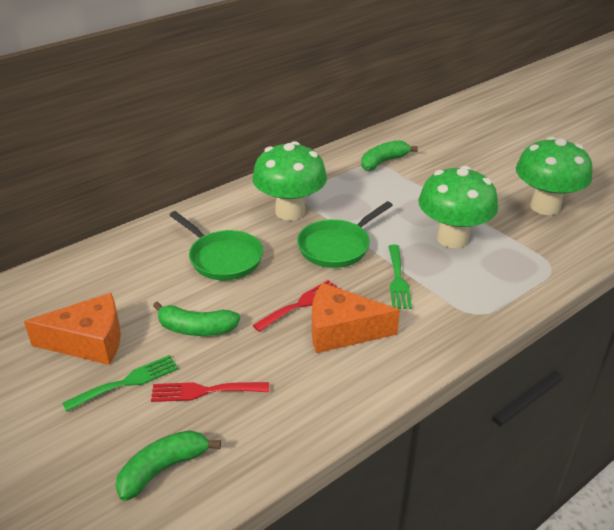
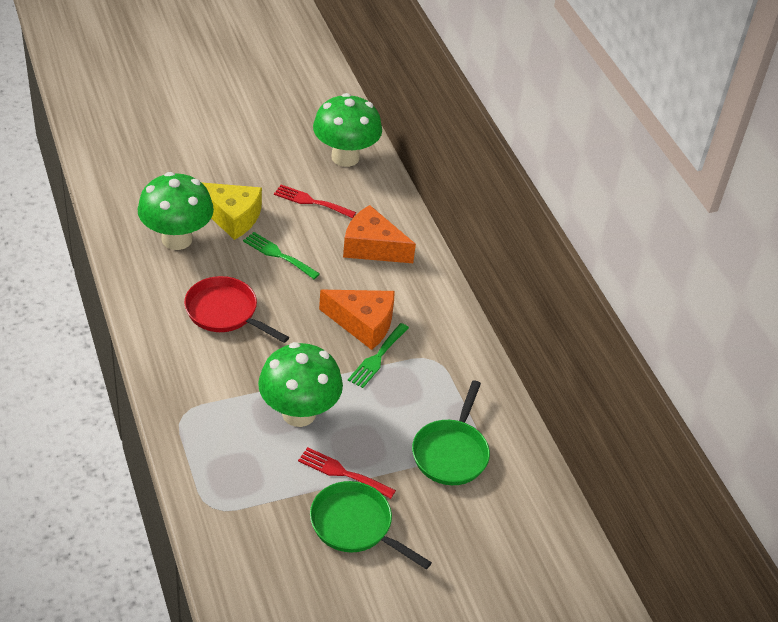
green banana: [116,430,221,501] [153,302,240,336] [361,140,418,171] = 3 -> none = 0
red pan: none = 0 -> [184,276,289,343] = 1
yellow cheese: none = 0 -> [201,182,262,240] = 1

